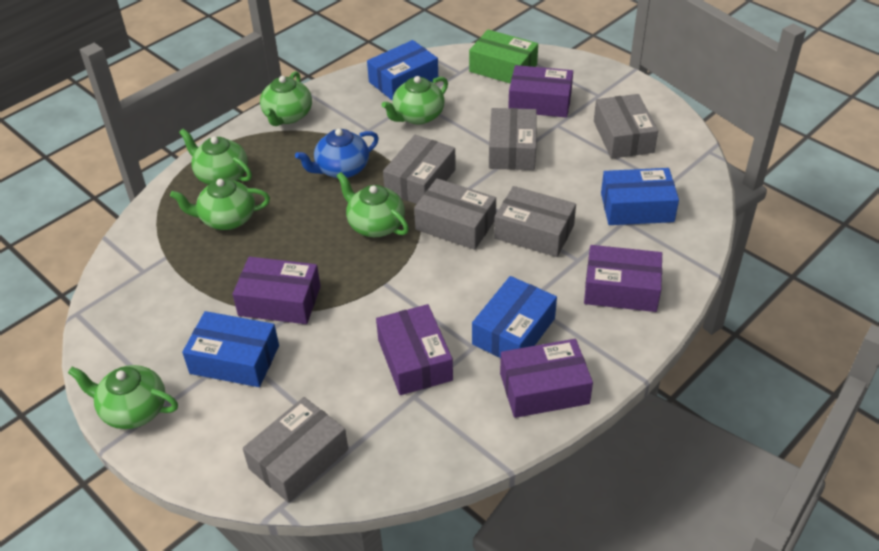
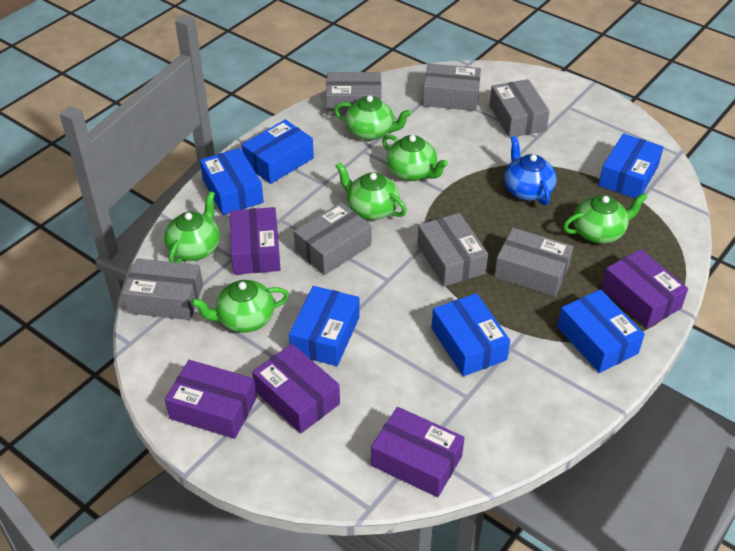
blue box: [182,311,279,387] [367,40,438,101] [472,276,557,358] [601,168,679,225] = 4 -> [200,148,264,215] [242,120,314,184] [289,286,360,366] [432,293,510,376] [557,289,645,373] [599,133,664,198] = 6
green box: [469,30,538,84] = 1 -> none = 0
grey box: [243,397,348,503] [383,135,456,204] [414,178,496,250] [489,108,537,170] [494,186,576,257] [594,94,658,159] = 6 -> [122,258,203,320] [294,202,371,275] [326,72,381,115] [417,213,488,287] [423,63,481,111] [490,79,550,138] [494,228,573,297] = 7

